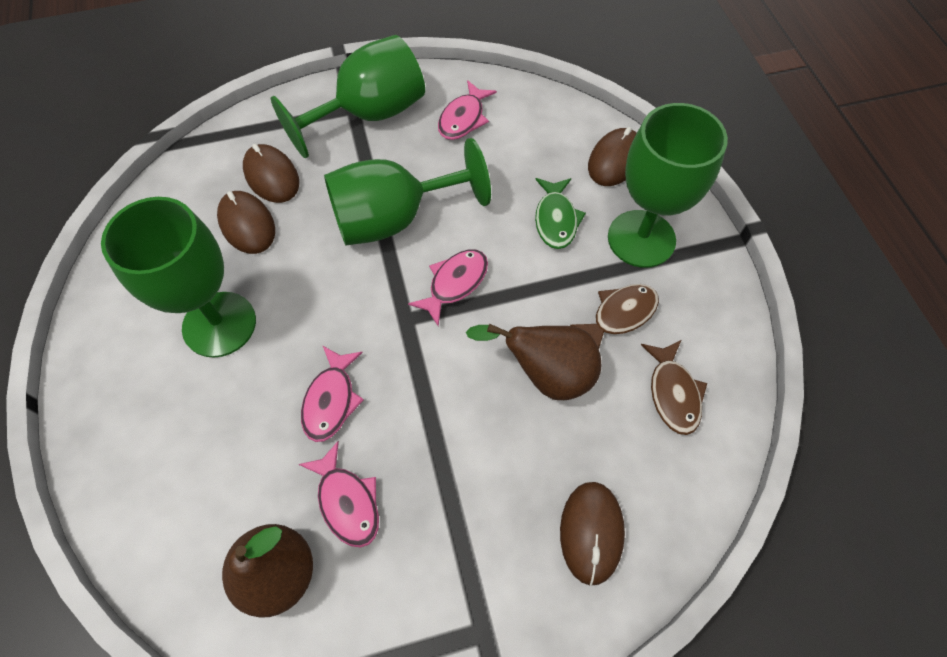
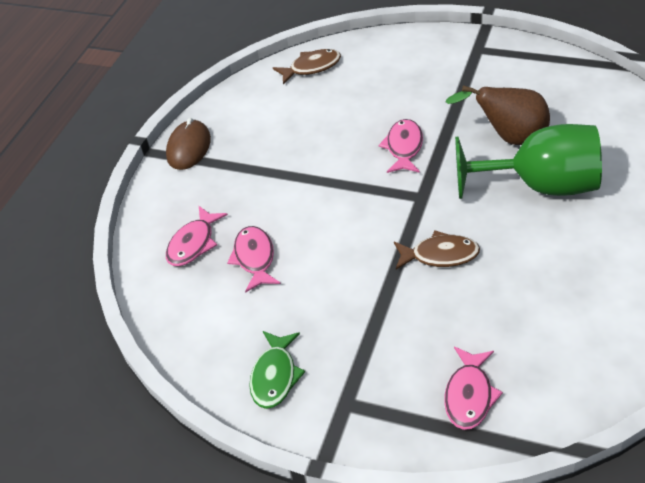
brown mouse: [217,191,275,254] [243,144,299,203] [560,482,625,586] [588,127,637,186] = 4 -> [166,118,211,170] = 1
brown pear: [222,524,313,618] [466,324,601,400] = 2 -> [445,85,550,145] = 1
green goblet: [101,197,256,357] [271,35,425,158] [324,138,491,245] [608,103,728,268] = 4 -> [455,124,602,199] = 1

